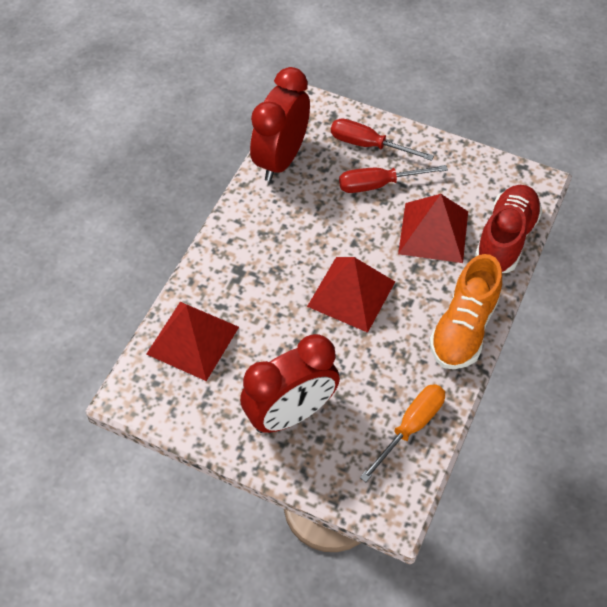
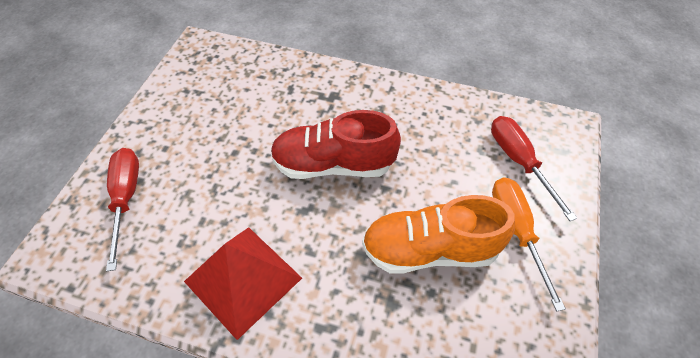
red clock: [240,334,340,433] [250,67,310,181] = 2 -> none = 0
red pyramid: [146,302,239,381] [307,257,395,333] [398,194,468,263] = 3 -> [184,227,302,340] = 1

